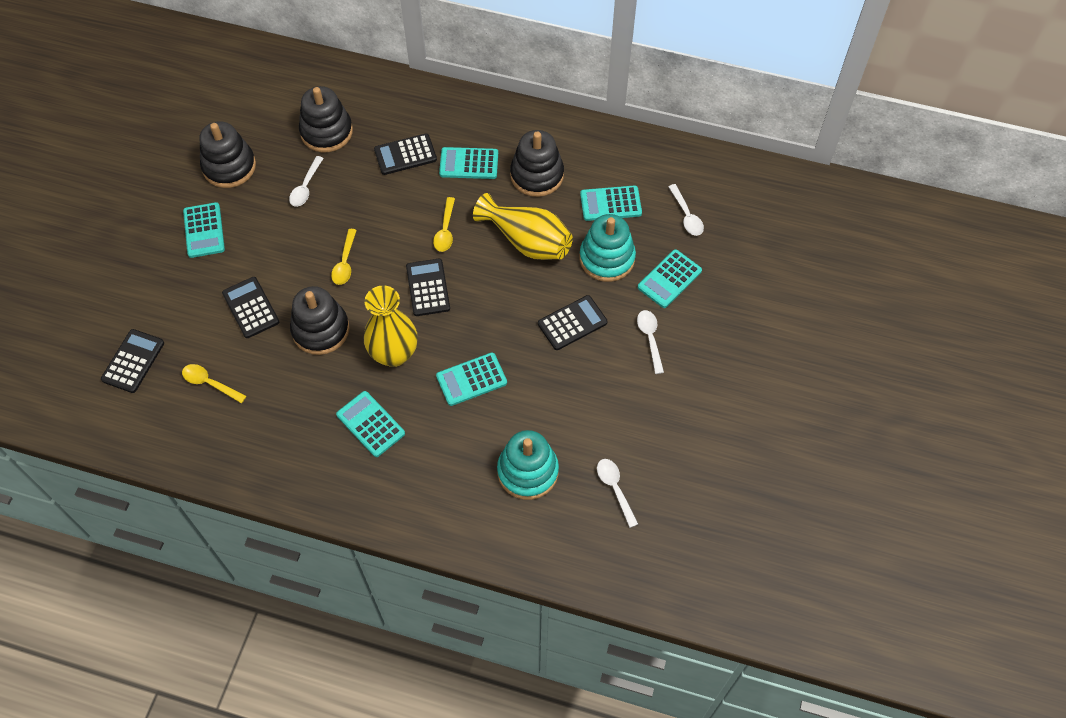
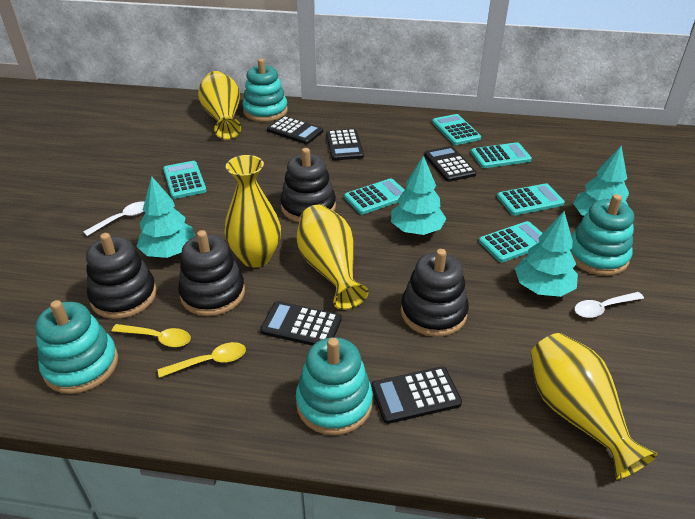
turquoise stacking toy: [497,430,559,500] [580,214,636,282] = 2 -> [35,300,118,394] [243,59,288,122] [296,337,373,435] [570,194,634,276] = 4
turquoise tree: none = 0 -> [137,176,195,258] [391,155,446,235] [515,211,578,297] [573,146,629,216] = 4
white spoon: [289,156,324,207] [597,459,638,528] [637,310,664,374] [668,184,704,236] = 4 -> [83,201,144,236] [575,292,644,318] = 2
yellow spoon: [182,364,246,403] [331,229,357,285] [433,197,455,252] = 3 -> [112,324,191,347] [158,342,246,378] = 2
yellow vase: [364,285,418,367] [473,193,573,260] = 2 -> [198,71,241,140] [224,155,281,268] [297,205,369,310] [531,333,658,480] = 4

